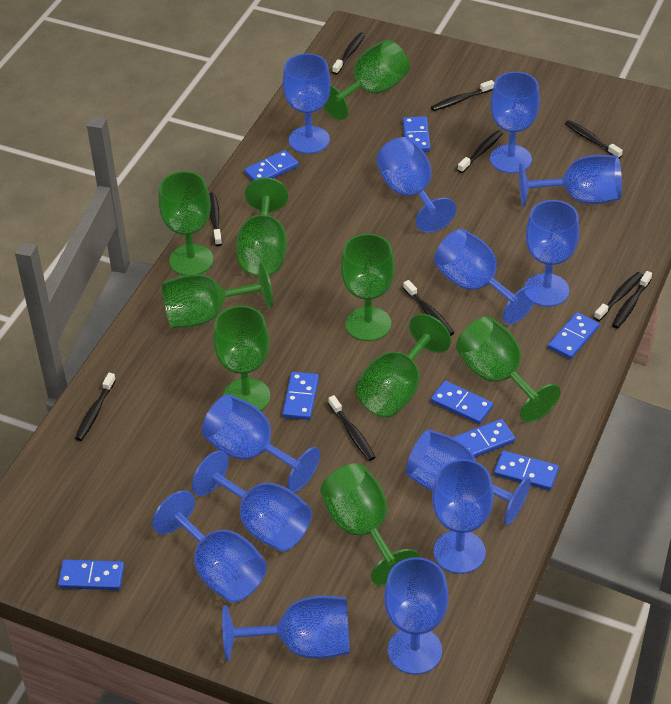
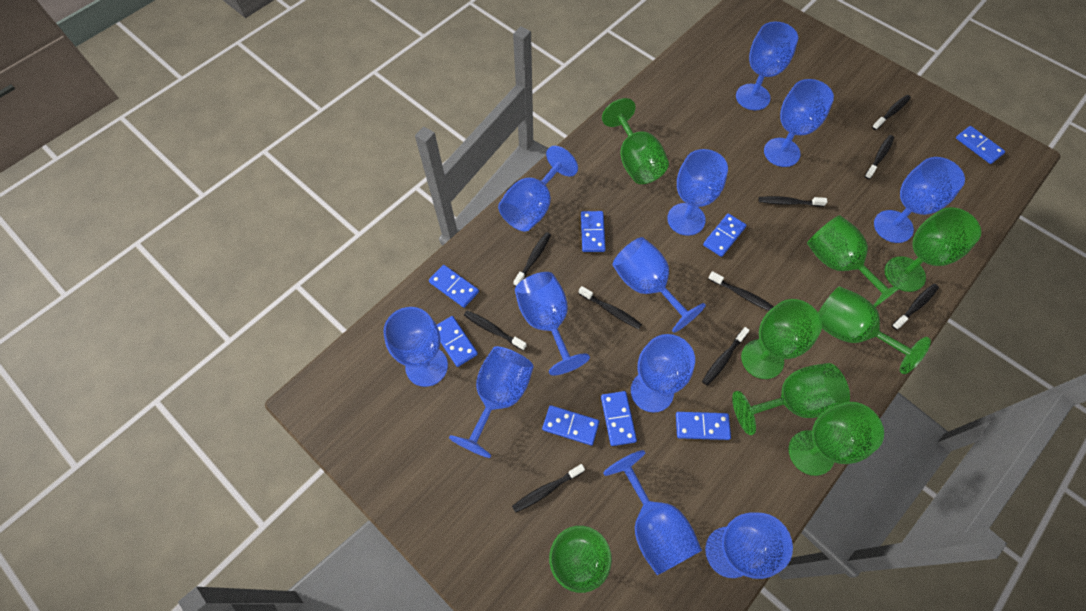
blue goblet: [152,490,267,602] [192,450,312,552] [202,394,320,492] [222,596,350,661] [283,53,331,154] [377,137,456,233] [384,557,449,675] [406,429,531,525] [432,459,494,574] [434,229,538,324] [490,72,540,173] [519,155,622,207] [524,200,580,307] = 13 -> [383,307,448,387] [449,346,534,458] [498,146,578,231] [515,272,590,376] [603,450,702,575] [613,237,706,333] [631,334,695,413] [667,149,728,236] [705,512,793,579] [736,22,798,110] [764,79,834,167] [874,157,965,243] = 12
green goblet: [158,171,214,275] [162,263,273,329] [213,306,270,411] [236,178,288,276] [320,463,419,586] [323,40,410,120] [341,234,395,341] [355,314,451,418] [456,316,561,423] = 9 -> [549,526,612,593] [602,98,669,184] [732,363,850,435] [741,299,822,379] [789,402,884,476] [807,215,908,307] [818,286,931,374] [884,207,981,292] = 8

